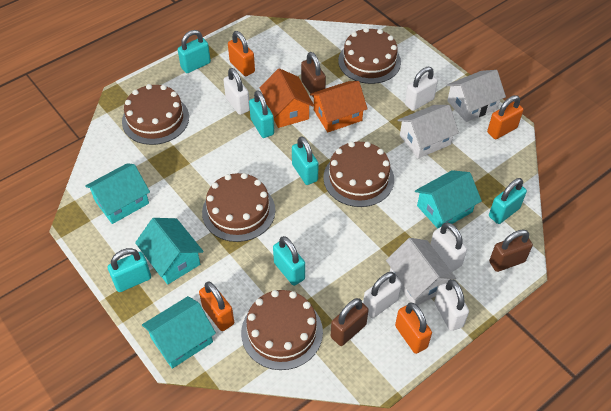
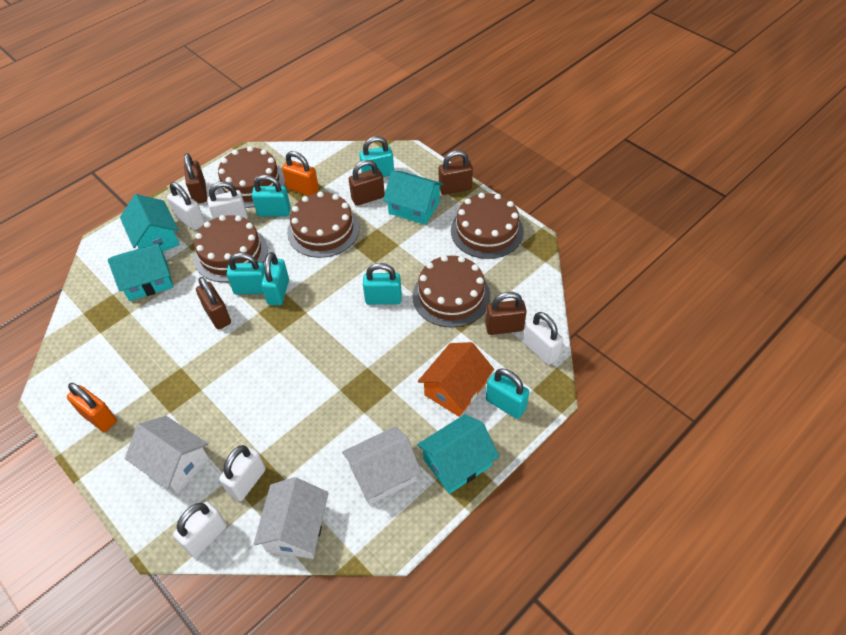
brown padlock: [301,52,326,98] [331,298,369,346] [489,229,533,272] = 3 -> [184,153,207,204] [196,277,231,329] [349,160,385,206] [439,150,473,195] [485,292,527,335] = 5
orange house: [260,68,314,128] [310,81,368,132] = 2 -> [418,342,494,417] = 1
orange padlock: [199,282,234,331] [228,31,255,76] [395,303,432,354] [487,95,524,139] = 4 -> [67,383,117,432] [282,151,319,196] = 2

